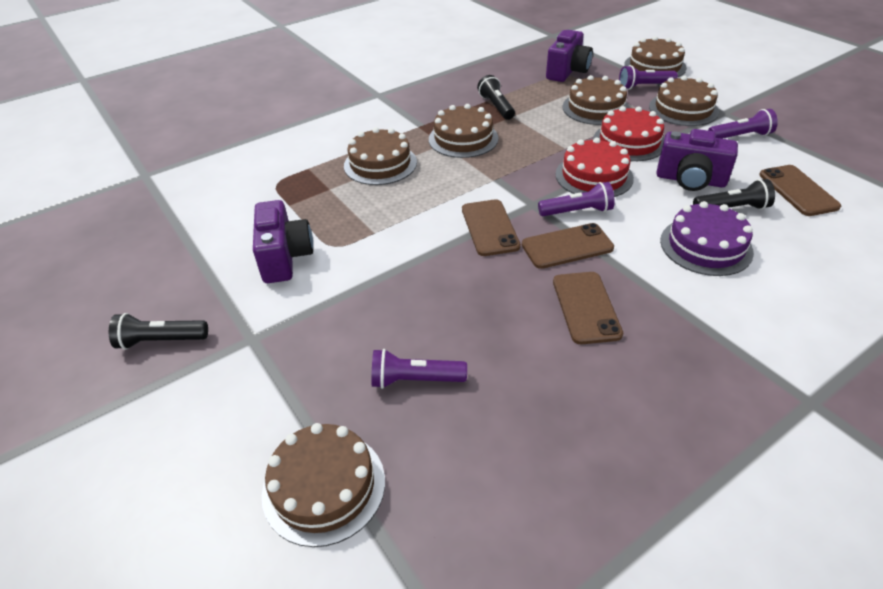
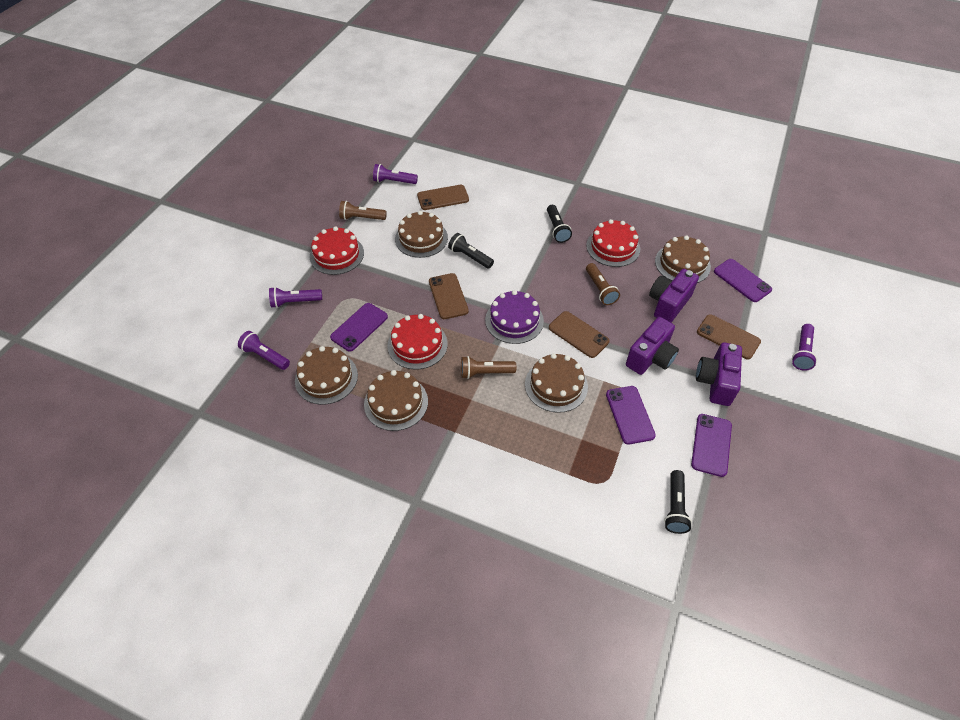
brown cake: [262,423,385,547] [344,127,417,185] [429,104,498,158] [563,75,630,125] [624,36,687,77] [649,75,719,126] = 6 -> [295,346,358,405] [364,370,428,431] [395,211,448,258] [525,353,588,413] [655,236,711,283] = 5
brown flashlight: none = 0 -> [339,201,387,220] [461,356,516,379] [586,263,620,305] = 3
purple phone: none = 0 -> [330,303,388,351] [606,386,656,444] [691,414,732,477] [714,259,772,302] = 4
red cake: [555,138,634,197] [593,106,664,161] = 2 -> [310,226,364,275] [387,314,448,369] [586,219,640,267] = 3

